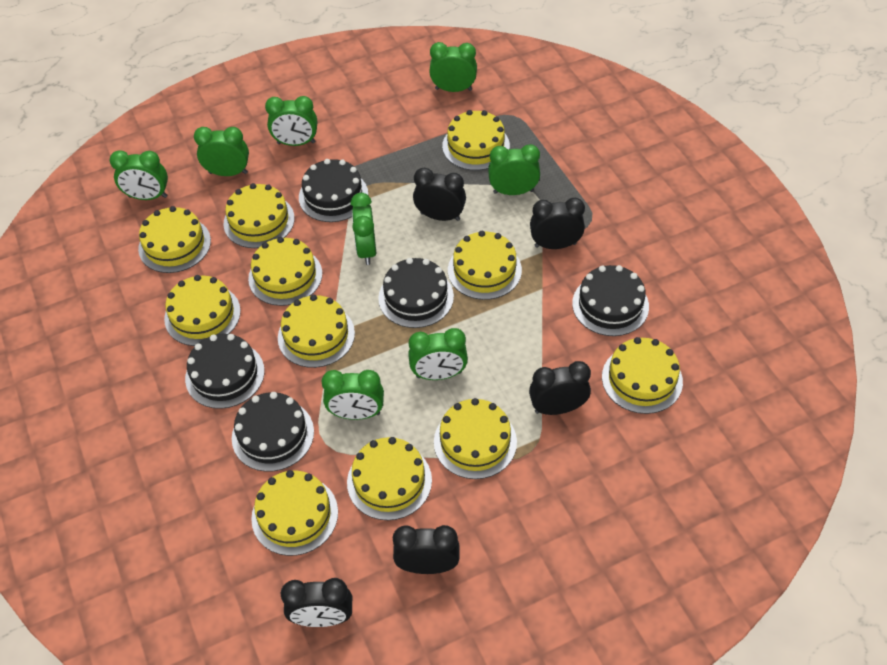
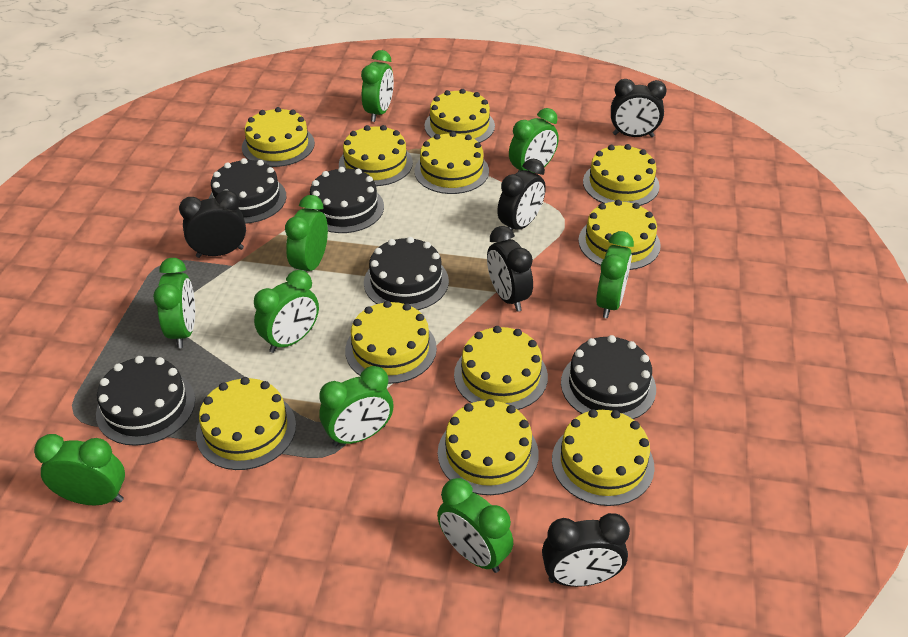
green clock: [109,150,168,200] [194,127,249,176] [265,96,317,146] [321,370,384,420] [351,193,376,265] [408,328,468,380] [429,42,477,92] [488,144,540,195] = 8 -> [34,434,125,505] [153,258,195,348] [254,270,319,353] [285,195,328,272] [319,366,394,447] [361,50,394,122] [437,478,513,573] [509,108,559,173] [596,231,634,318] = 9

